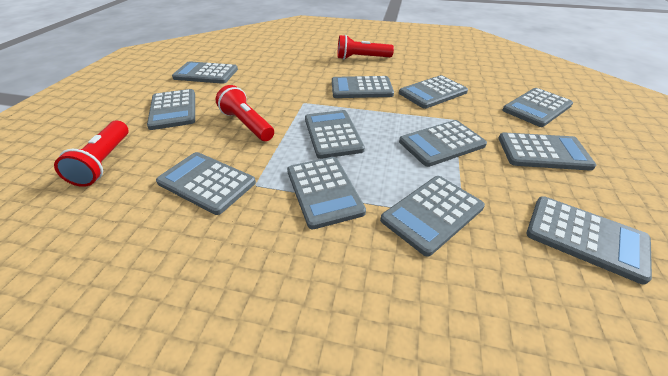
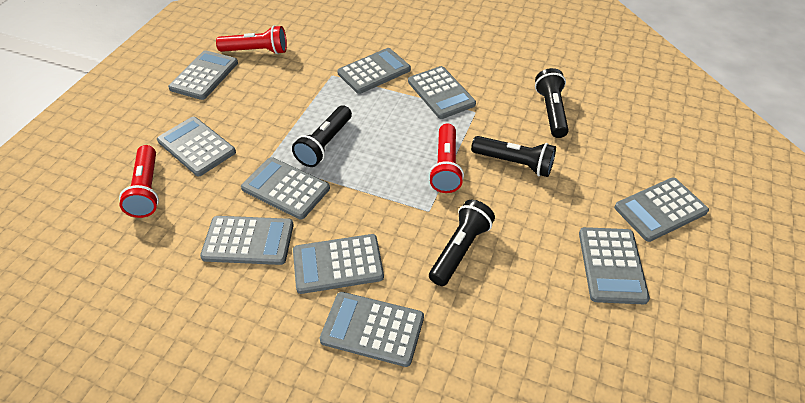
black flashlight: none = 0 -> [292,105,352,167] [429,200,495,286] [471,136,556,177] [535,68,569,138] = 4
grey calculator: [147,89,195,130] [156,152,256,215] [172,61,238,84] [287,157,366,230] [305,110,365,159] [332,76,394,98] [380,176,485,257] [399,75,468,109] [399,120,487,167] [499,132,596,171] [502,88,573,127] [526,196,652,285] = 12 -> [157,117,236,176] [168,50,238,100] [200,216,294,265] [241,157,330,220] [293,234,384,294] [319,292,424,367] [337,48,411,94] [408,66,476,119] [579,227,650,304] [614,178,709,242] = 10

